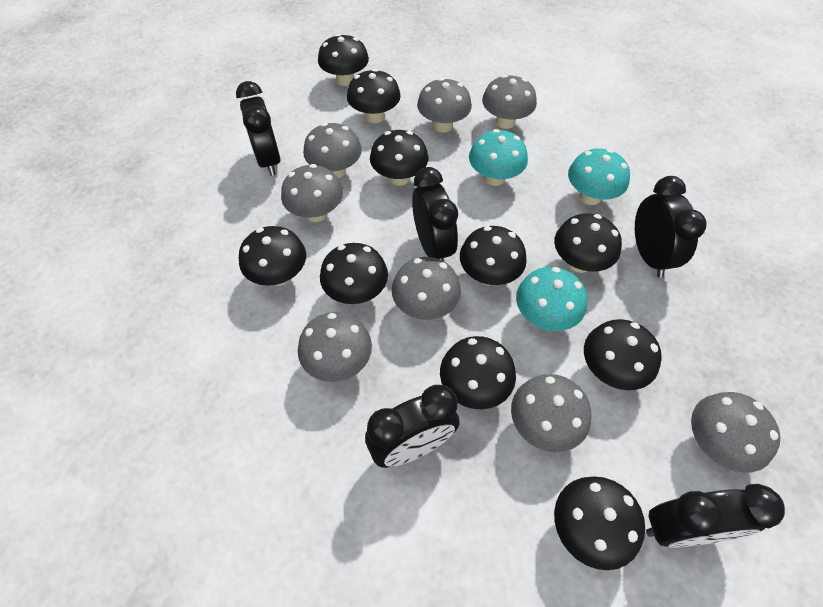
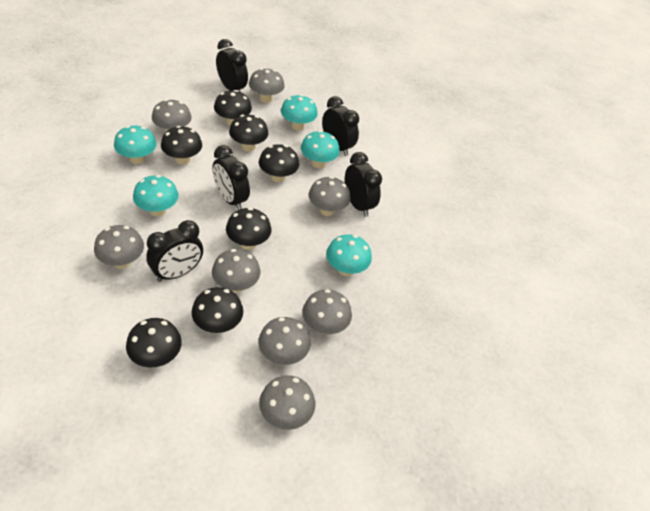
black mushroom: [239,226,306,286] [318,34,369,86] [320,243,388,304] [347,69,401,123] [370,130,428,186] [440,336,516,409] [460,226,527,286] [554,213,622,273] [554,476,645,570] [584,319,662,390] = 10 -> [126,318,182,368] [161,126,202,165] [192,287,243,333] [214,90,252,126] [226,208,271,250] [229,115,268,151] [259,144,299,183] = 7
turquoise mushroom: [469,129,528,186] [516,267,587,331] [568,148,630,205] = 3 -> [114,126,157,164] [133,175,178,217] [281,94,318,131] [301,130,340,168] [326,234,372,276] = 5

